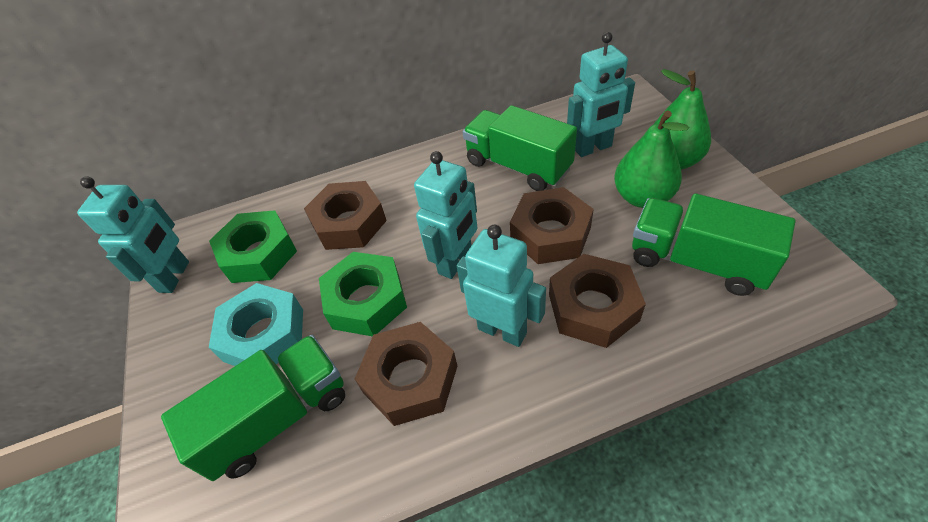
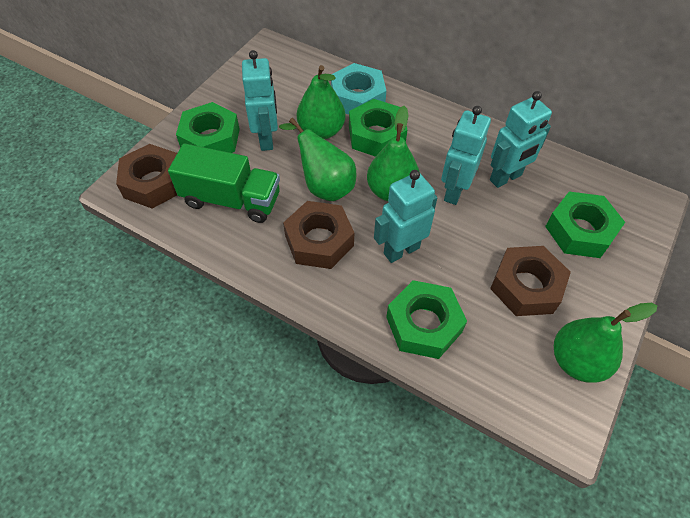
brown nut: [304,181,387,250] [355,322,457,426] [510,187,594,264] [549,254,646,348] = 4 -> [116,144,177,209] [283,201,354,269] [490,246,571,316] = 3
green nut: [209,210,297,283] [319,252,407,336] = 2 -> [176,102,240,153] [349,99,407,157] [386,280,467,359] [545,192,625,258] = 4
green pear: [614,111,689,208] [653,69,711,170] = 2 -> [279,118,356,201] [297,65,345,139] [367,106,420,201] [554,303,657,383] = 4
green truck: [161,335,345,481] [463,105,577,191] [632,194,795,296] = 3 -> [168,143,280,223] = 1

